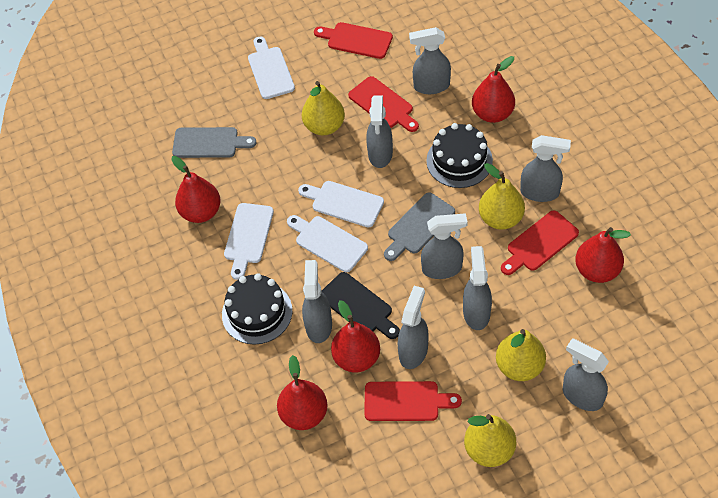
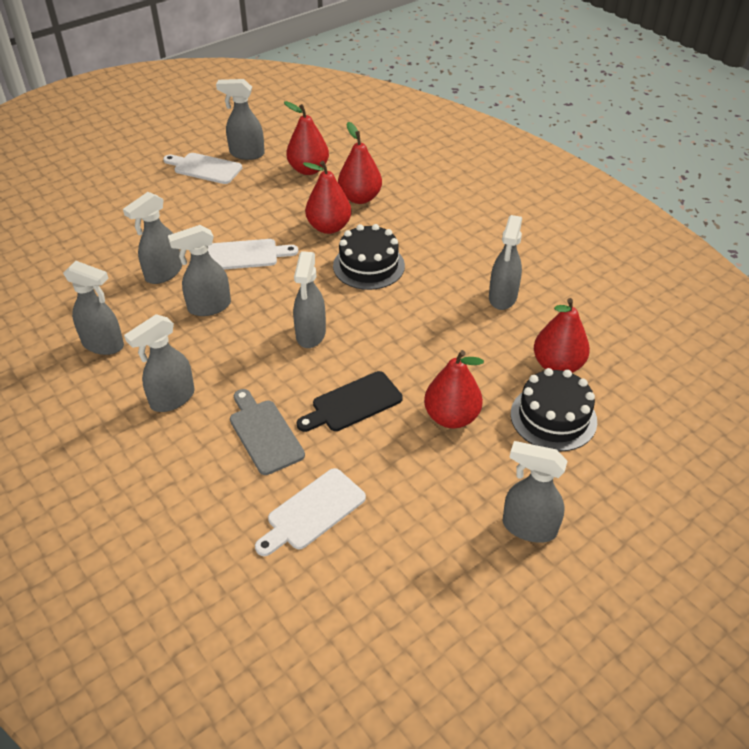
grey cutting board: [172,127,257,158] [384,192,455,261] = 2 -> [230,389,305,475] = 1
red cutting board: [314,22,393,59] [348,76,419,132] [364,381,462,421] [501,211,579,275] = 4 -> none = 0
white cutting board: [224,203,274,280] [248,36,295,99] [287,215,368,272] [298,181,384,228] = 4 -> [163,153,242,184] [208,239,298,270] [255,468,366,556] = 3
yellow pear: [302,81,345,135] [464,414,516,467] [479,163,525,230] [496,329,546,381] = 4 -> none = 0

